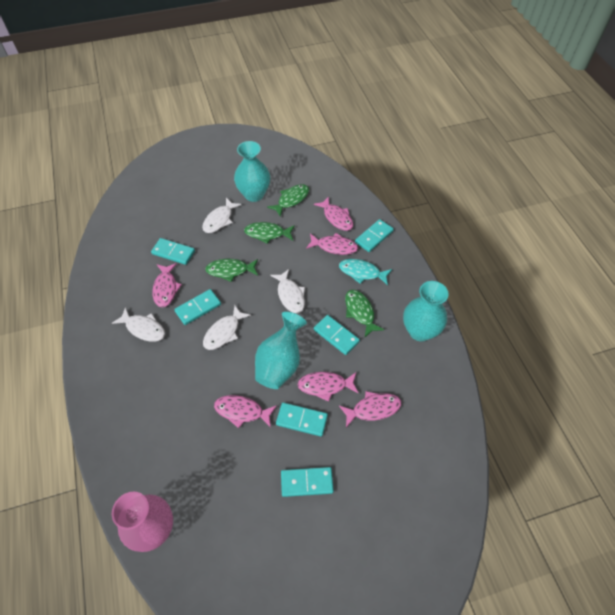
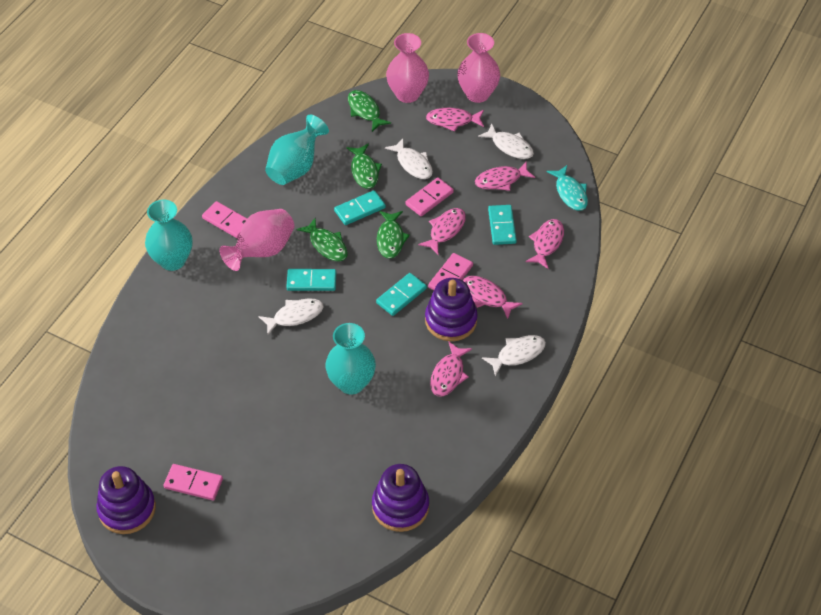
pink domino: none = 0 -> [164,464,223,501] [202,201,247,239] [405,177,454,216] [428,253,473,290] = 4
pink vase: [112,491,173,552] = 1 -> [220,209,294,271] [386,33,429,103] [457,33,500,103] = 3
purple stacking toy: none = 0 -> [96,466,156,534] [372,464,429,532] [425,278,478,341] = 3
turquoise domino: [151,238,195,265] [174,289,221,325] [276,402,328,437] [281,467,334,497] [314,315,360,355] [355,219,394,252] = 6 -> [286,269,336,291] [334,190,386,225] [376,273,427,316] [488,205,517,245] = 4

